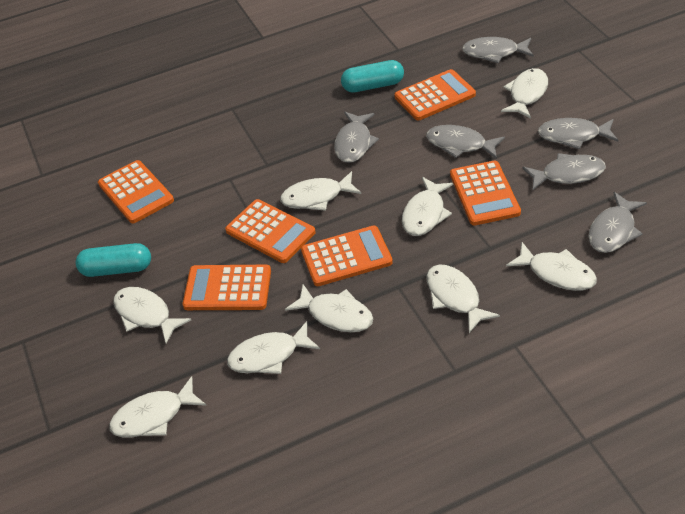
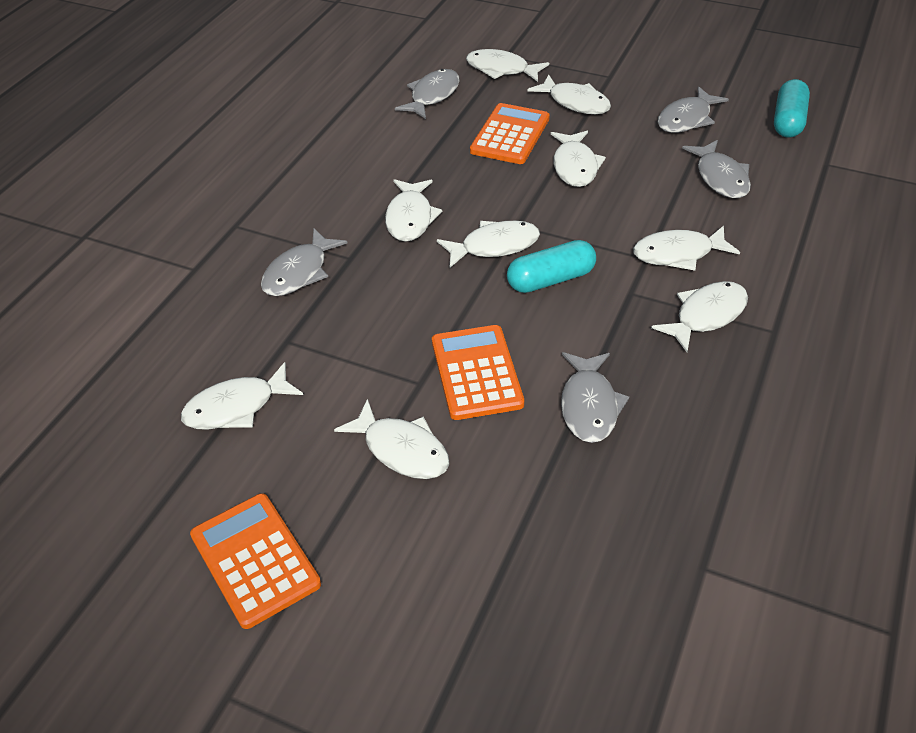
grey fish: [334,112,379,163] [426,125,505,159] [462,37,534,63] [522,153,606,191] [538,118,618,149] [589,192,647,253] = 6 -> [261,229,348,296] [395,69,460,119] [561,352,629,443] [658,86,729,133] [682,140,751,198] = 5
orange calculator: [98,160,174,224] [183,265,271,310] [225,199,316,263] [301,225,393,286] [394,69,476,121] [450,160,521,225] = 6 -> [190,493,321,629] [432,325,524,420] [470,103,550,164] = 3

